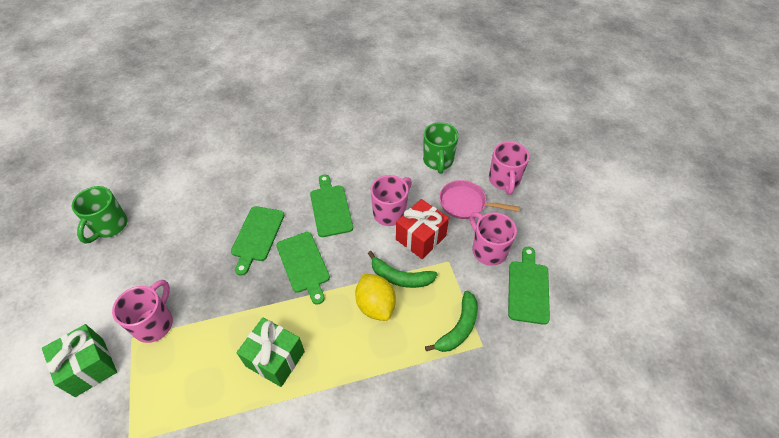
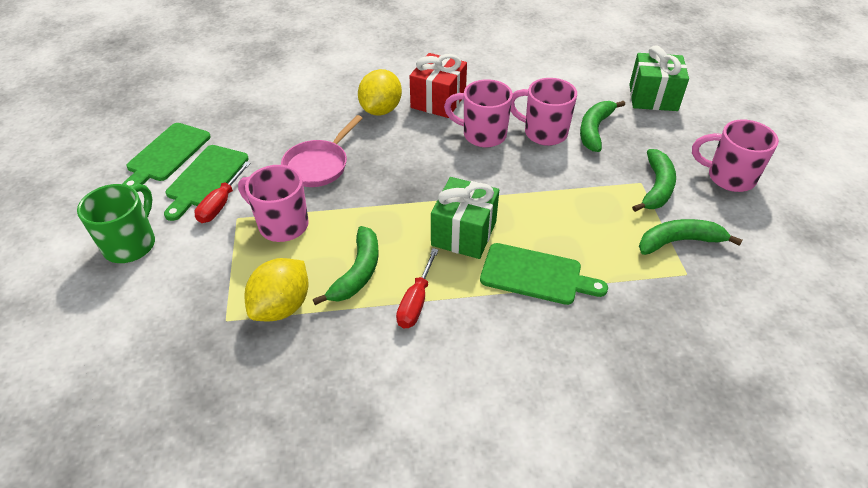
green banana: [368,251,438,288] [425,291,478,352] = 2 -> [313,226,379,305] [580,101,625,152] [632,149,676,212] [639,219,743,255] = 4
green cutting board: [231,206,284,276] [276,232,330,305] [310,175,353,237] [508,247,550,325] = 4 -> [123,123,211,186] [164,145,249,221] [480,243,608,305] = 3
green mug: [72,186,127,244] [423,122,459,174] = 2 -> [77,184,155,263] = 1
red screwdriver: none = 0 -> [194,162,251,223] [396,248,439,328] = 2
yellow lemon: [355,274,396,321] = 1 -> [245,258,309,321] [358,69,402,116] = 2

